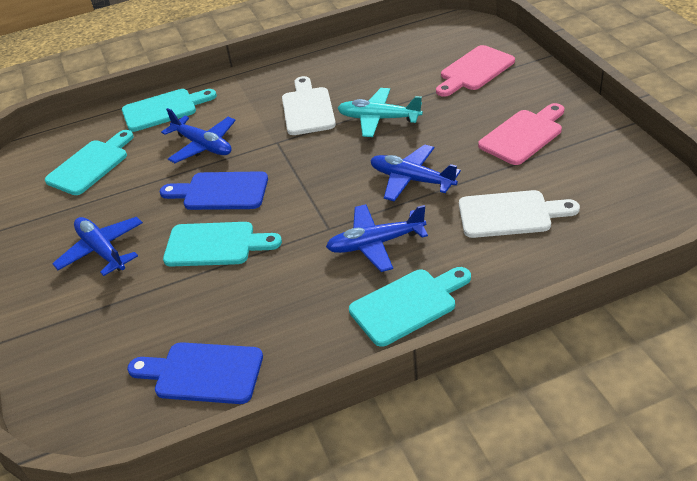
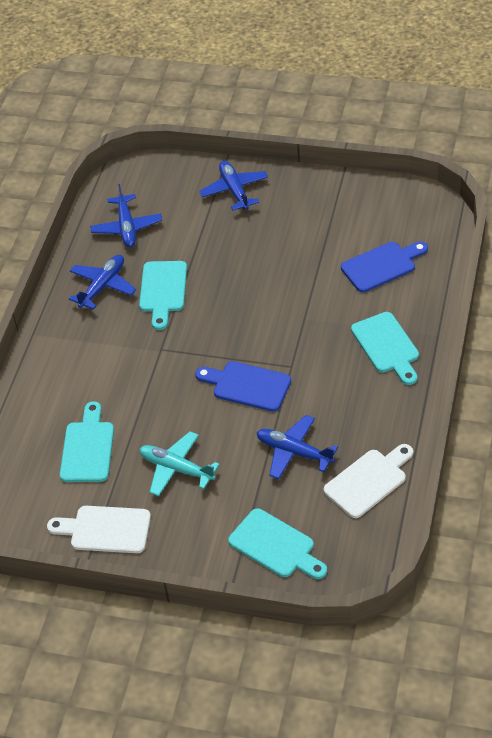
pink cutting board: [436,45,515,97] [478,103,564,165] = 2 -> none = 0

